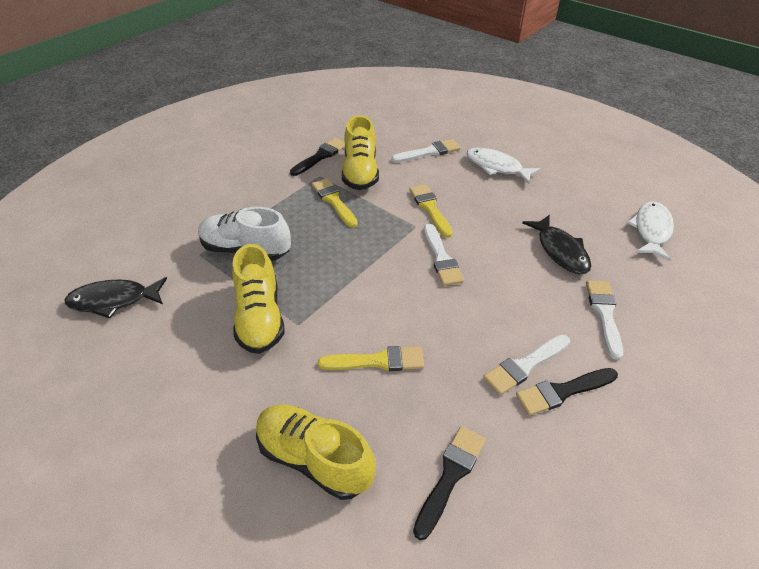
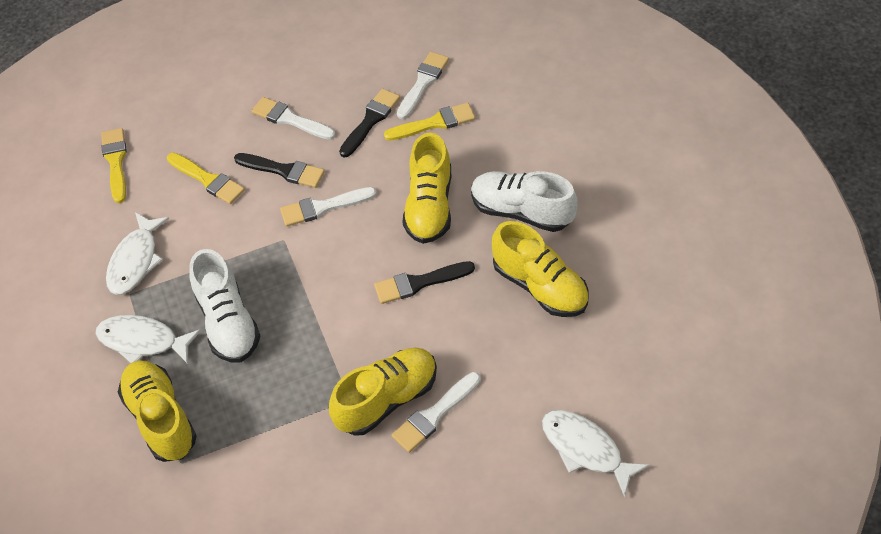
black fish: [64,277,167,318] [522,215,591,274] = 2 -> none = 0
white fish: [466,148,541,184] [627,202,674,261] = 2 -> [95,315,201,364] [106,212,169,295] [542,410,649,497] = 3
white shoe: [198,207,291,261] = 1 -> [189,249,260,363] [471,171,578,232] = 2
yellow shoe: [232,244,285,354] [256,405,376,500] [342,115,379,190] = 3 -> [118,360,197,462] [329,348,437,436] [402,133,451,244] [492,221,589,317] = 4

